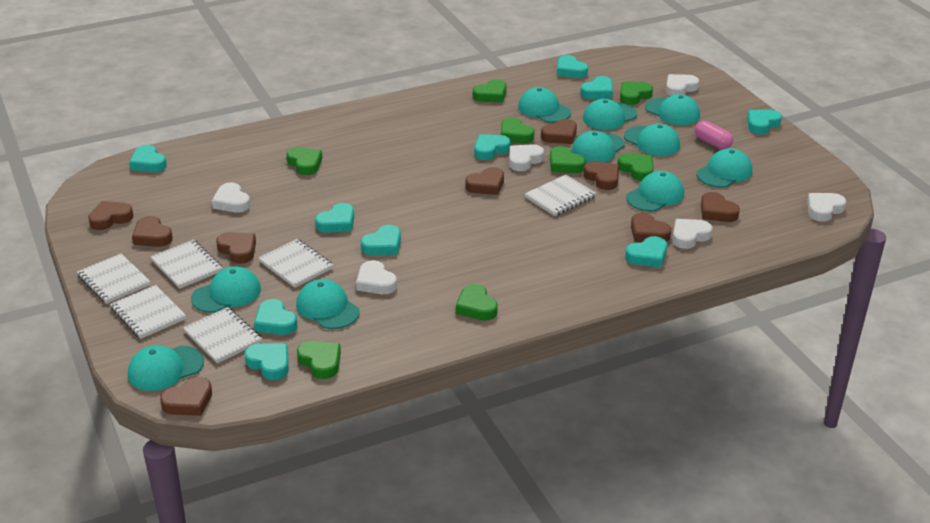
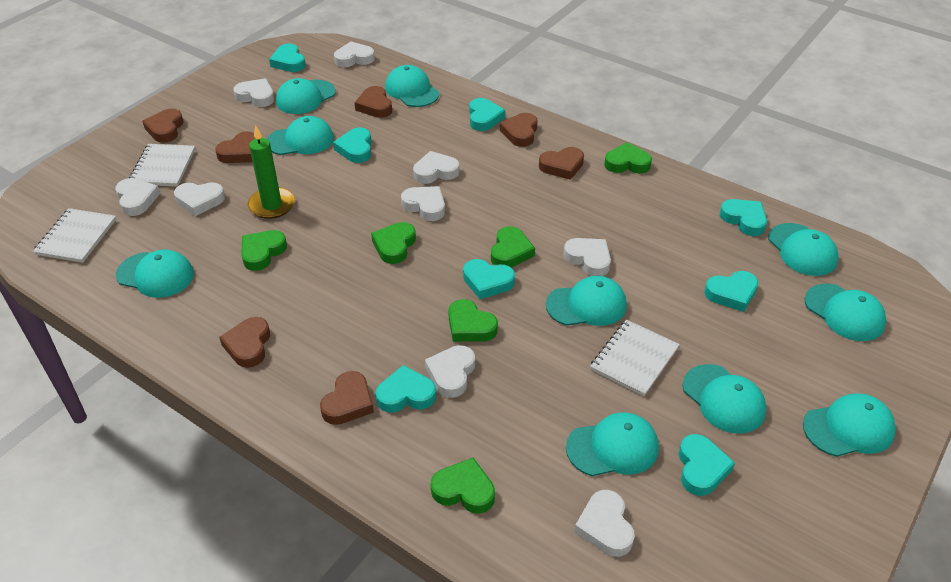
brown heart: [88,201,134,230] [132,216,173,247] [160,377,212,416] [216,232,256,264] [466,167,504,195] [541,119,577,144] [583,161,619,190] [631,213,671,242] [701,192,740,222] = 9 -> [142,109,183,143] [215,131,255,163] [219,317,270,368] [320,371,374,425] [355,86,392,118] [500,113,537,147] [539,147,584,180] = 7
green candle: none = 0 -> [248,125,295,219] = 1
green heart: [286,147,322,175] [297,341,341,379] [456,284,498,321] [473,79,506,102] [501,117,534,143] [550,146,586,173] [617,153,654,181] [620,82,653,105] = 8 -> [241,230,287,271] [371,222,416,264] [431,458,495,514] [448,299,498,342] [491,226,535,268] [604,142,652,173] = 6
pink capsule: [695,121,733,149] = 1 -> none = 0
turquoise heart: [129,145,167,172] [245,343,289,380] [254,299,297,335] [315,203,354,233] [361,225,401,255] [474,134,511,160] [557,55,588,78] [580,76,613,99] [625,236,667,267] [747,110,782,134] = 10 -> [269,44,306,72] [333,127,371,163] [376,365,436,413] [463,259,515,299] [469,98,505,131] [679,434,735,496] [704,271,758,312] [719,199,767,236] = 8
white heart: [212,183,251,213] [356,260,397,294] [509,144,544,171] [666,74,699,96] [672,219,713,249] [807,193,846,222] = 6 -> [115,178,160,216] [174,182,225,216] [233,79,274,107] [334,41,375,67] [401,186,445,221] [413,151,460,184] [425,345,475,398] [564,238,611,276] [574,490,635,557] = 9
white notebook: [77,254,151,304] [110,285,186,339] [150,240,223,289] [183,307,262,363] [258,239,333,288] [525,175,597,216] = 6 -> [33,208,116,263] [129,144,195,187] [590,320,680,396] = 3

